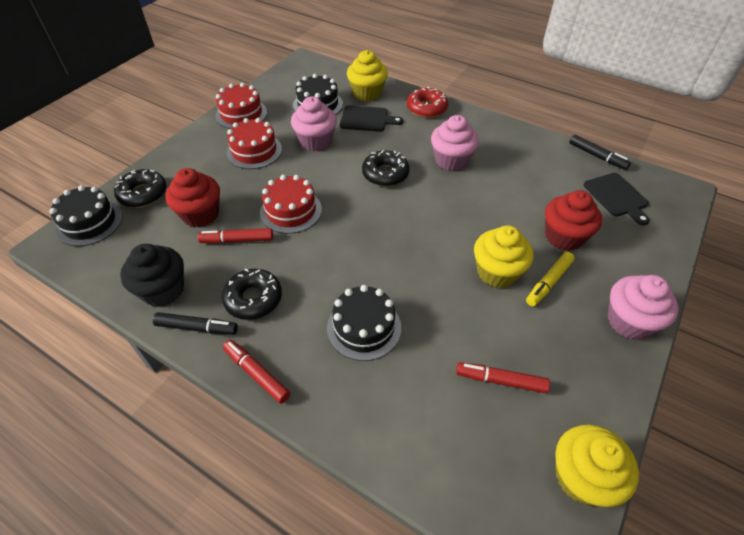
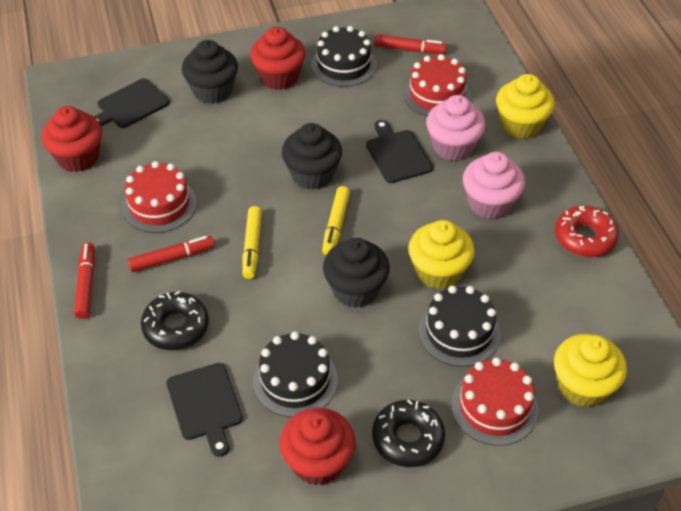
black cupcake: [120,244,184,307] = 1 -> [182,40,238,104] [282,123,342,190] [323,238,390,308] = 3
black cutting board: [340,105,403,132] [584,173,650,225] = 2 -> [94,78,169,128] [166,363,243,457] [366,120,433,183] = 3
black donut: [114,169,166,207] [222,268,282,320] [362,150,410,187] = 3 -> [141,291,209,350] [372,399,445,467] = 2
black marker: [153,312,238,335] [569,134,631,170] = 2 -> none = 0
pink cupcake: [291,96,337,151] [431,115,479,171] [608,275,679,340] = 3 -> [426,95,486,161] [463,152,525,219] = 2
red cupcake: [165,168,220,227] [545,190,602,251] = 2 -> [42,106,102,172] [250,26,306,90] [279,408,356,486] = 3
yellow marker: [526,252,575,306] = 1 -> [242,206,262,279] [322,186,350,255] = 2

